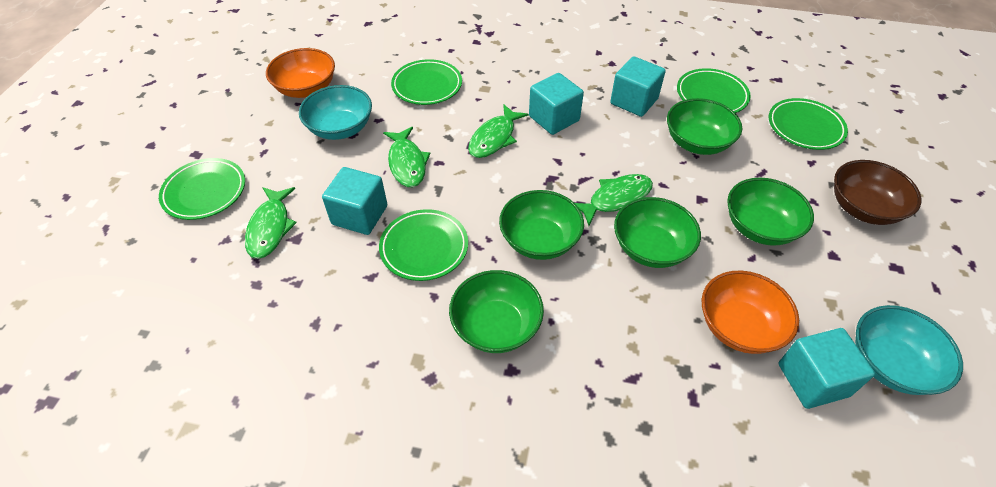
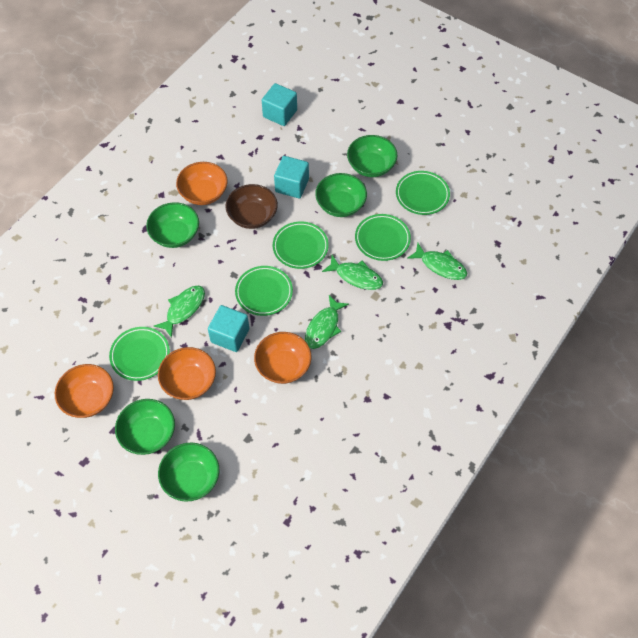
orange bowl: [266,48,335,98] [702,271,799,354] = 2 -> [55,364,114,418] [158,347,216,400] [176,162,228,205] [254,332,312,384] = 4
turquoise bowl: [299,85,372,140] [855,305,963,395] = 2 -> none = 0
turquoise cube: [322,167,387,235] [529,73,584,135] [610,56,666,117] [778,328,875,409] = 4 -> [208,305,249,352] [262,83,297,126] [274,156,309,198] = 3

